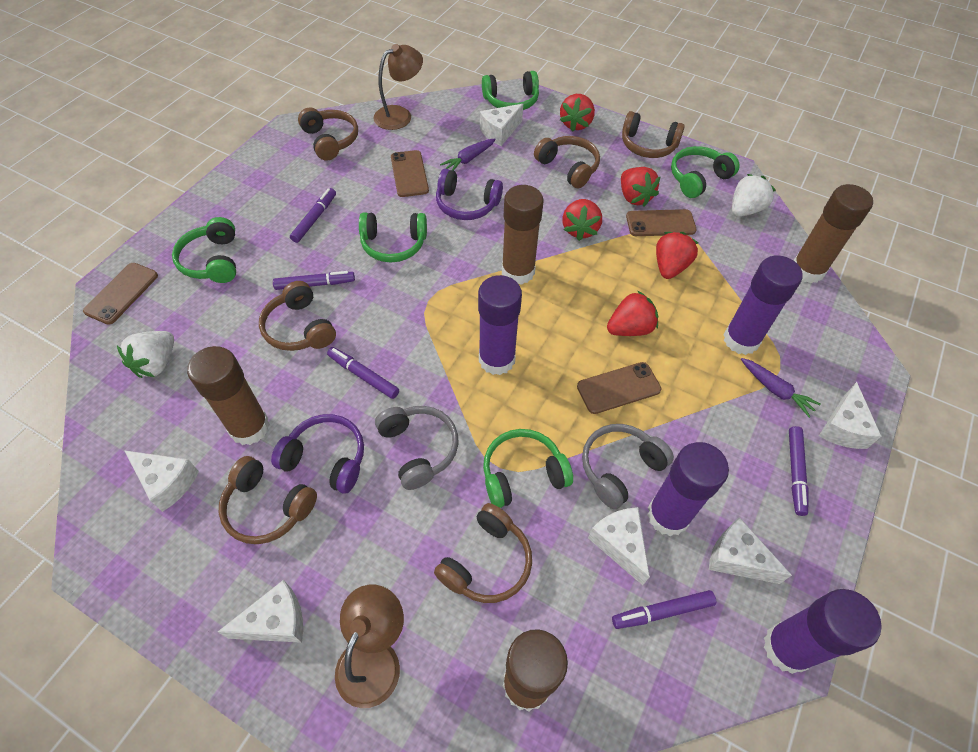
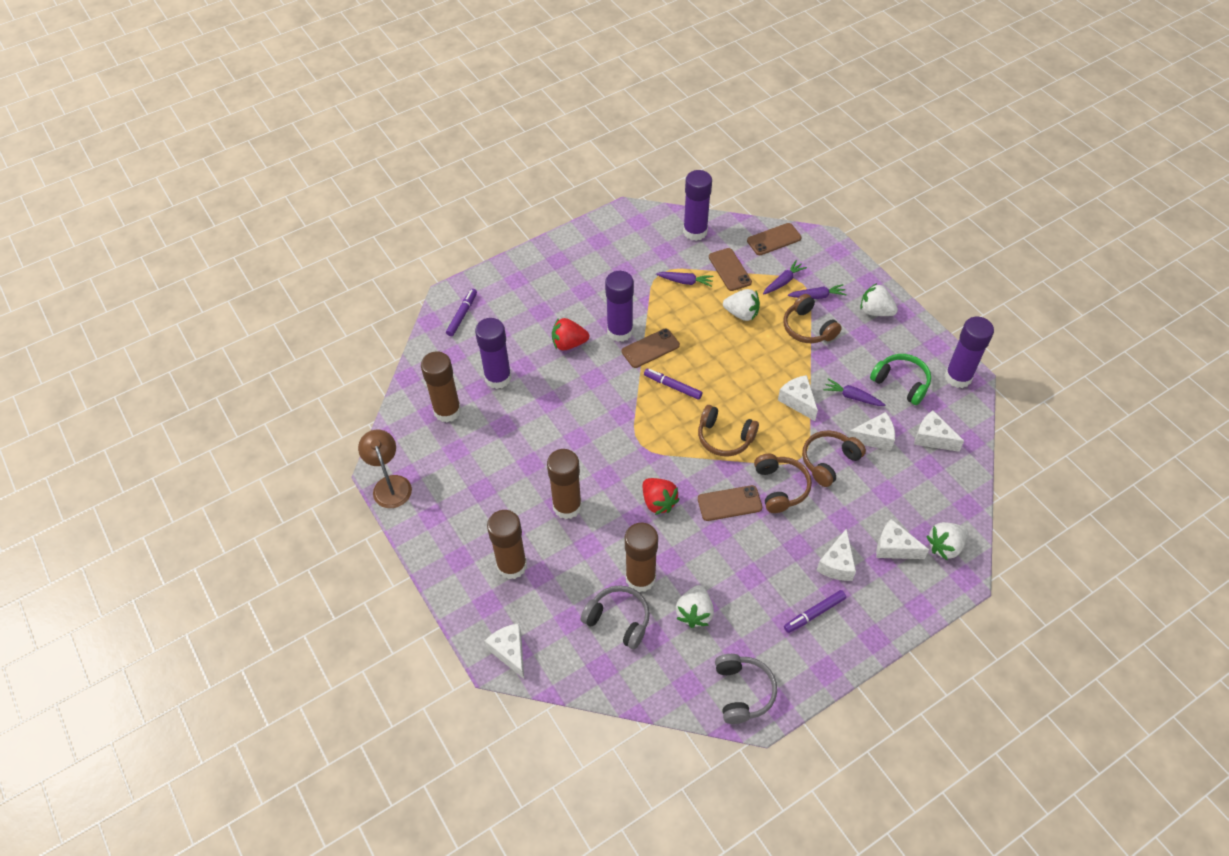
brown headphones: [219,456,317,544] [259,281,336,351] [298,107,358,160] [434,503,532,603] [534,136,600,189] [622,111,685,158] = 6 -> [698,405,759,456] [754,454,812,513] [783,294,842,343] [802,430,866,487] = 4
brown lamp: [335,585,404,708] [373,44,423,130] = 2 -> [358,430,412,508] = 1
green headphones: [172,217,236,283] [359,212,427,262] [482,71,539,110] [483,429,573,508] [671,146,740,198] = 5 -> [870,354,931,405] = 1
purple carrot: [440,138,496,171] [741,358,821,418] = 2 -> [656,272,714,287] [763,260,807,295] [788,284,847,299] [823,379,885,406] = 4
purple headphones: [271,414,364,493] [436,169,503,220] = 2 -> none = 0
purple marker: [273,271,355,290] [290,188,336,243] [327,347,399,399] [612,590,716,629] [789,426,809,516] = 5 -> [446,289,477,336] [644,368,702,400] [784,590,846,633] = 3
red strawberry: [560,94,595,132] [562,199,602,241] [607,291,658,336] [621,167,661,207] [656,232,698,279] = 5 -> [552,318,589,350] [643,478,680,515] = 2
white strawberry: [117,331,174,378] [732,174,776,217] = 2 -> [676,585,714,628] [723,289,760,321] [860,283,898,316] [926,522,969,560] = 4

